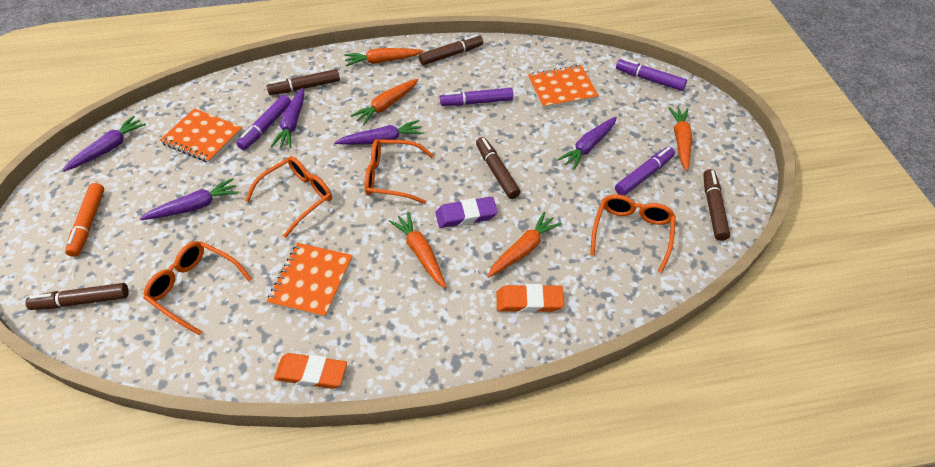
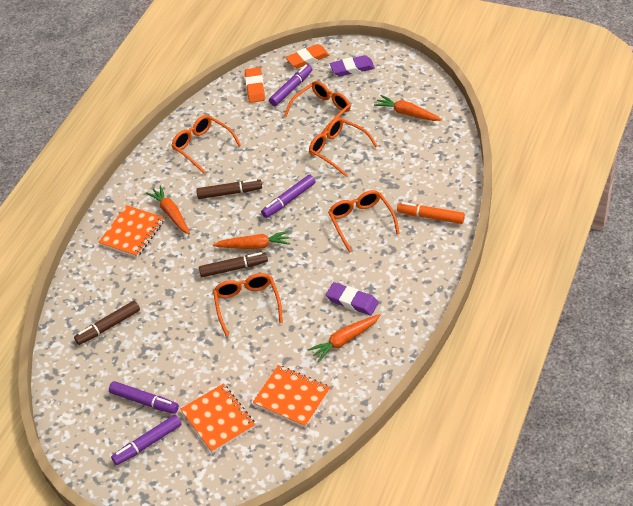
brown marker: [25,283,129,310] [267,69,340,95] [419,34,483,65] [476,137,521,199] [703,169,730,241] = 5 -> [74,301,140,345] [196,179,262,199] [199,252,268,277] = 3
orange carrot: [344,48,423,66] [351,78,418,125] [389,212,446,288] [487,212,562,278] [668,107,692,171] = 5 -> [146,185,190,234] [213,231,290,249] [307,314,381,362] [374,95,442,121] = 4
orange glasses: [143,241,252,335] [245,156,332,238] [365,139,434,204] [590,194,676,273] = 4 -> [171,115,241,174] [213,273,283,337] [284,81,351,134] [309,118,377,177] [328,190,400,252] = 5
purple carrot: [62,116,146,172] [140,178,239,220] [271,88,305,148] [335,120,423,145] [557,117,617,170] = 5 -> none = 0
purple eraser: [435,197,498,228] = 1 -> [326,282,379,316] [330,55,375,76] = 2

